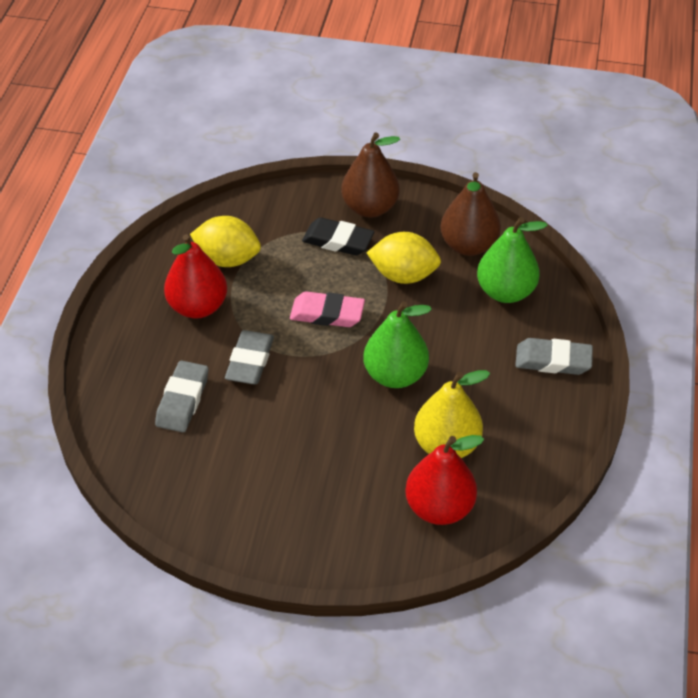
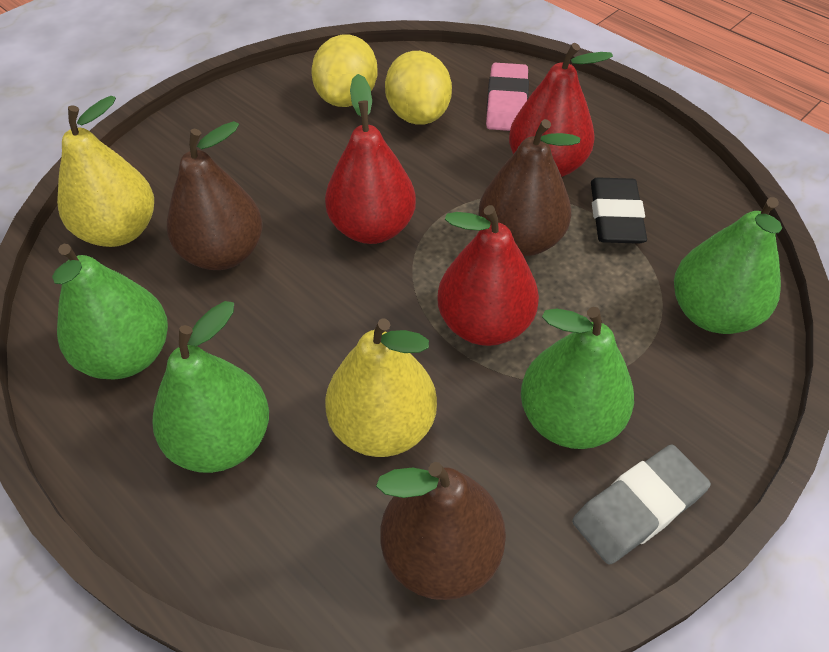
brown pear: [341,133,400,218] [440,172,501,256] = 2 -> [167,121,263,270] [376,462,506,600] [478,119,580,256] = 3
green pear: [364,301,432,388] [477,217,548,303] = 2 -> [52,244,168,380] [152,301,269,473] [521,307,634,449] [674,197,782,334] = 4
grey eraser: [155,360,208,432] [225,330,274,384] [515,338,593,375] = 3 -> [572,445,711,565] = 1
red pear: [164,234,227,318] [405,435,484,525] = 2 -> [325,74,416,244] [437,205,539,346] [509,43,613,177] = 3
yellow pear: [414,370,490,458] = 1 -> [57,96,154,247] [325,318,437,457] = 2

